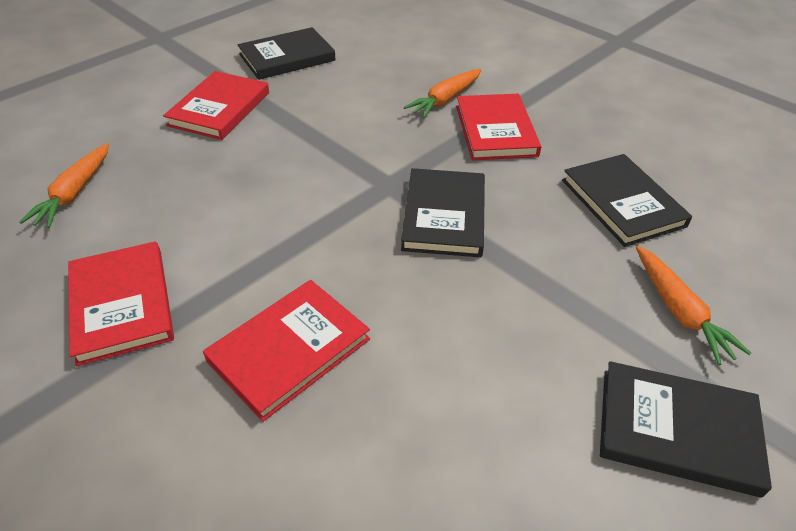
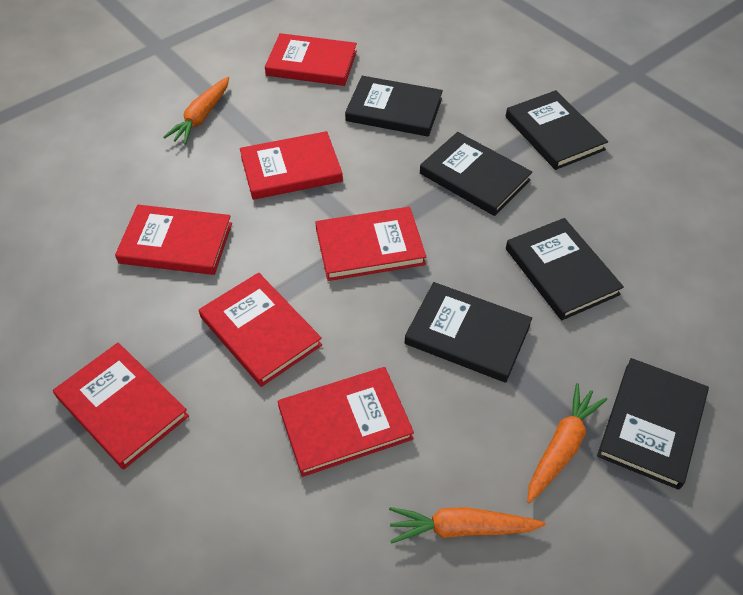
black book: [238,27,336,80] [401,168,485,257] [562,154,692,247] [600,361,772,498] = 4 -> [345,76,443,137] [405,282,532,383] [420,132,532,216] [506,90,608,170] [506,218,624,320] [597,358,709,490] = 6
red book: [68,241,174,366] [163,71,269,140] [203,280,370,422] [456,94,541,160] = 4 -> [53,343,189,469] [115,205,232,275] [199,273,322,387] [240,131,343,200] [265,33,357,86] [278,367,414,477] [315,207,426,281] = 7

